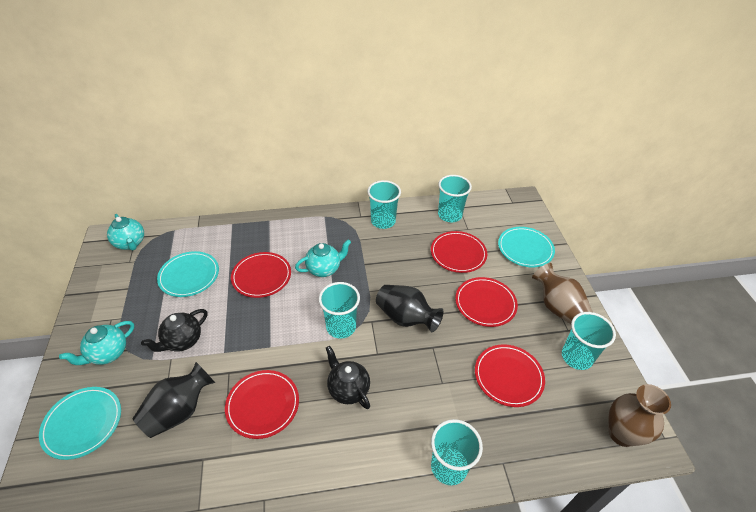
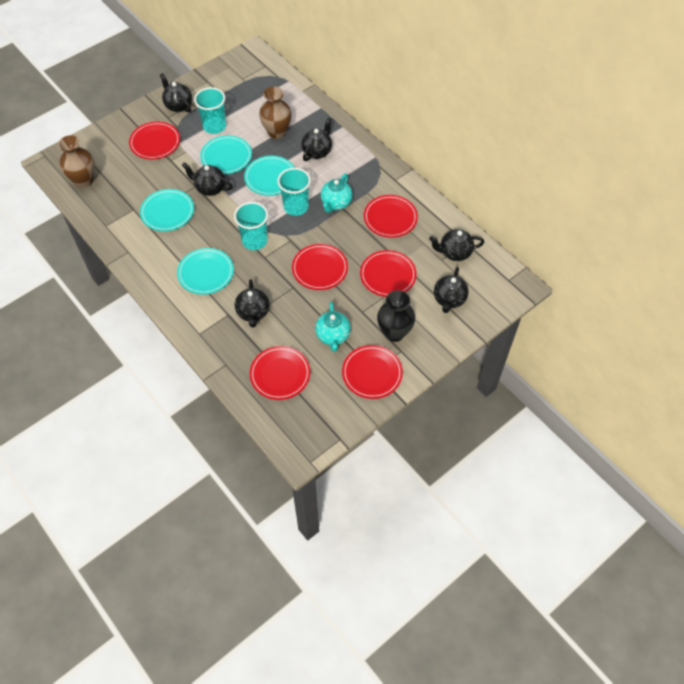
black teapot: [141,309,207,352] [326,346,370,409] = 2 -> [160,73,192,113] [182,162,233,196] [235,279,270,327] [301,117,332,161] [429,229,484,261] [434,267,469,313] = 6
black vase: [132,362,215,438] [376,285,443,332] = 2 -> [377,290,415,342] = 1
red plate: [225,370,299,439] [231,252,291,298] [431,231,487,273] [455,277,518,327] [475,344,545,407] = 5 -> [129,122,180,160] [250,346,310,400] [292,244,348,290] [342,345,403,399] [360,250,417,297] [364,195,418,238] = 6
turquoise cup: [319,282,360,339] [367,180,401,229] [431,419,483,485] [438,175,472,222] [562,312,616,370] = 5 -> [194,87,226,134] [234,202,268,250] [277,168,311,216] = 3
turquoise plate: [39,387,121,460] [157,251,219,297] [498,227,555,267] = 3 -> [140,189,194,231] [177,248,234,295] [200,135,252,174] [244,156,295,196] = 4
turquoise teapot: [59,321,134,365] [107,214,144,250] [295,239,351,277] = 3 -> [315,302,351,352] [321,173,353,213] = 2

